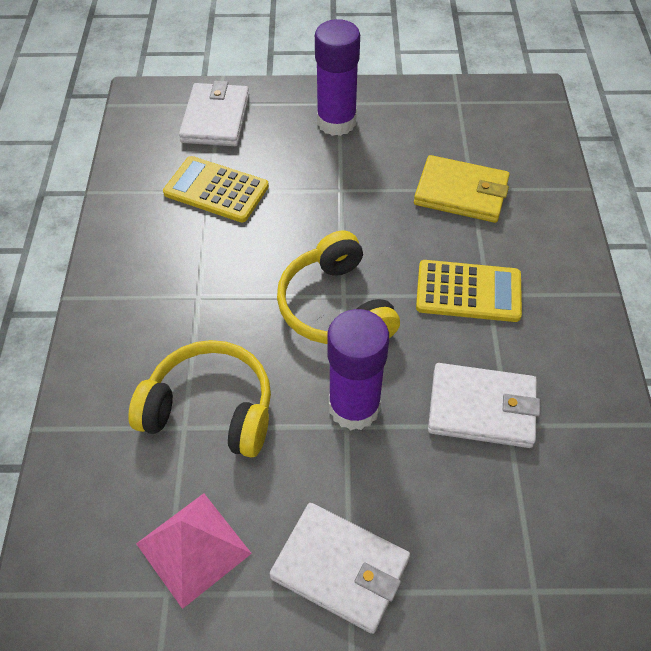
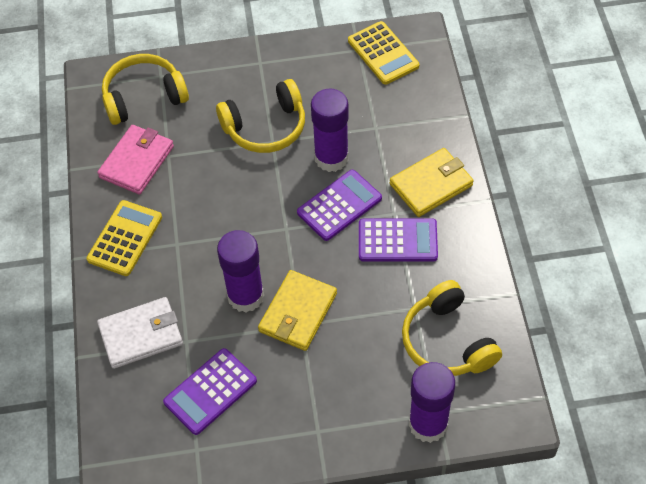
pink pyramid: [136,493,252,609] = 1 -> none = 0
pink wallet: none = 0 -> [97,125,174,195] = 1
purple calculator: none = 0 -> [163,348,257,435] [297,170,382,241] [359,218,438,262] = 3
purple glue stick: [315,19,360,136] [327,309,389,430] = 2 -> [217,230,264,312] [311,89,349,172] [409,362,455,443] = 3
white wallet: [179,81,249,146] [269,503,410,634] [428,363,540,448] = 3 -> [97,297,183,369] = 1
yellow headphones: [128,340,271,458] [277,231,400,344] = 2 -> [102,54,189,125] [216,79,305,153] [402,280,502,376] = 3
yellow wallet: [414,155,510,223] = 1 -> [258,270,337,351] [390,148,474,217] = 2

